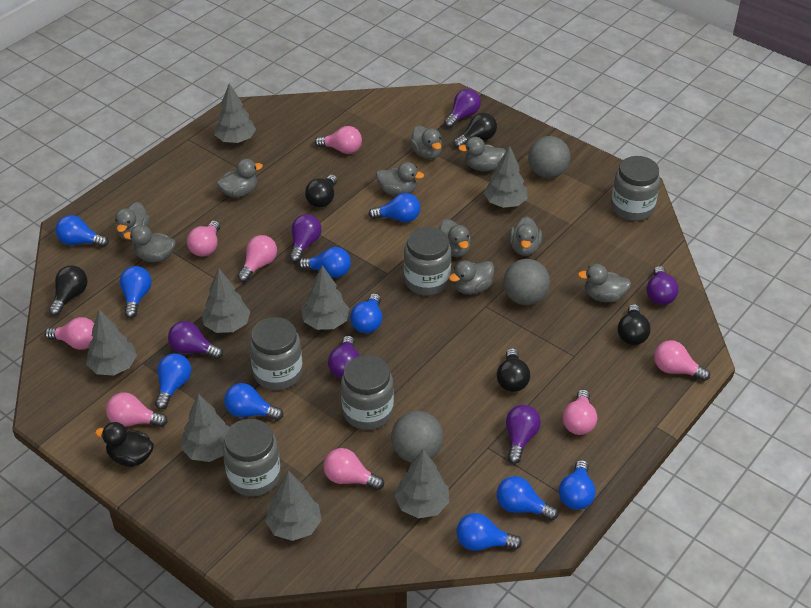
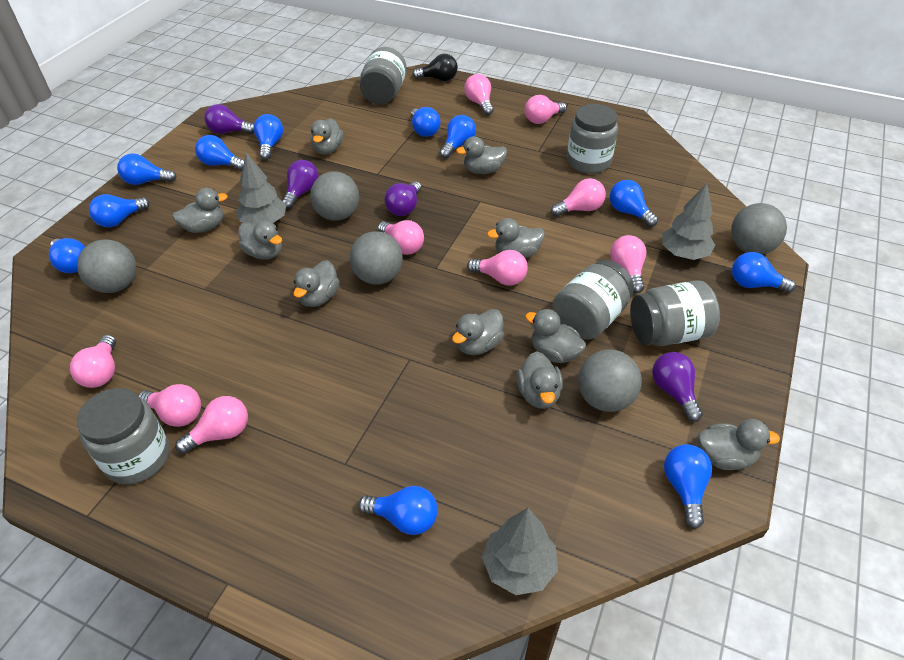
black duck: [95,422,154,467] = 1 -> none = 0
black light bulb: [49,265,88,316] [305,175,337,208] [454,113,497,148] [497,348,530,392] [618,304,650,345] = 5 -> [412,54,458,81] = 1
blue light bulb: [56,215,109,248] [120,266,152,318] [155,353,191,410] [224,383,283,421] [298,247,351,278] [350,293,382,333] [368,193,420,222] [456,513,522,551] [497,476,558,521] [559,460,596,510] = 10 -> [49,238,85,273] [89,194,150,227] [117,153,176,185] [195,135,244,170] [253,114,283,160] [358,486,437,535] [411,107,440,137] [440,115,476,159] [610,180,658,227] [664,444,712,529] [732,252,796,293] = 11
grey ball: [391,411,443,463] [503,259,550,305] [528,136,571,178] = 3 -> [77,239,136,293] [310,171,359,221] [350,231,403,285] [578,349,642,412] [731,203,787,254] = 5
grey tree: [86,310,137,376] [181,394,230,462] [202,268,251,333] [215,84,256,143] [265,471,322,541] [301,265,350,330] [394,449,449,518] [484,146,528,208] = 8 -> [236,153,286,225] [482,508,558,595] [662,183,715,260] = 3
pink light bulb: [45,317,94,350] [106,392,168,427] [187,221,220,257] [237,235,277,282] [315,126,362,154] [324,448,384,490] [563,389,597,435] [654,340,710,381] = 8 -> [70,335,116,388] [138,384,201,427] [175,396,248,454] [378,220,424,255] [464,74,493,115] [467,250,528,286] [525,95,567,124] [551,178,606,217] [610,235,646,293] = 9
purple light bulb: [168,321,223,359] [289,214,322,262] [328,336,360,378] [444,89,481,128] [506,405,541,464] [647,266,679,305] = 6 -> [204,104,254,134] [282,160,319,209] [385,181,421,216] [652,352,703,422] = 4

